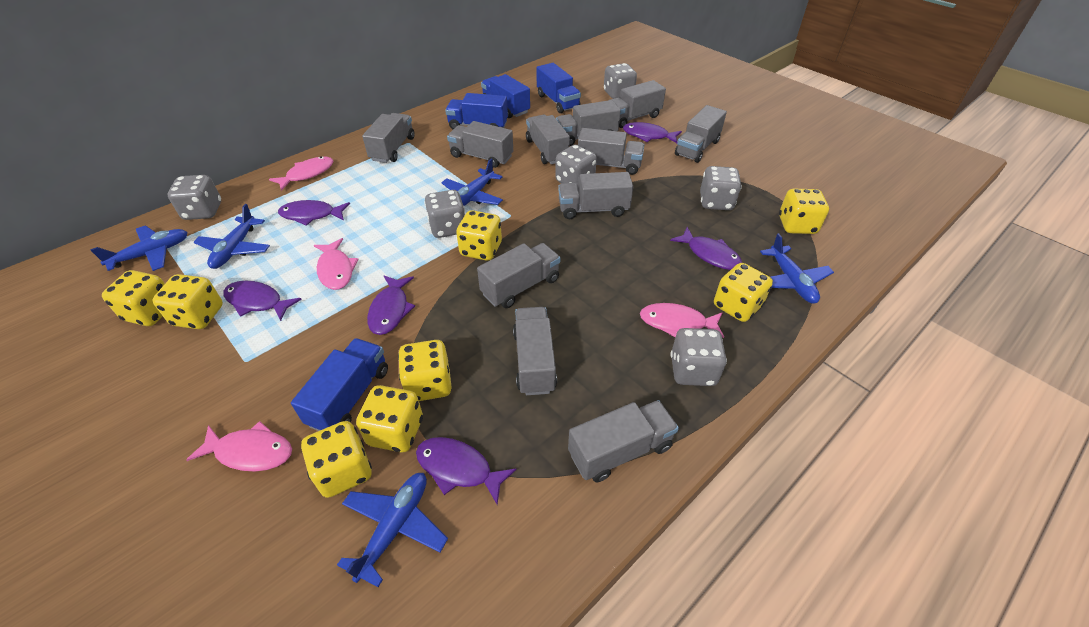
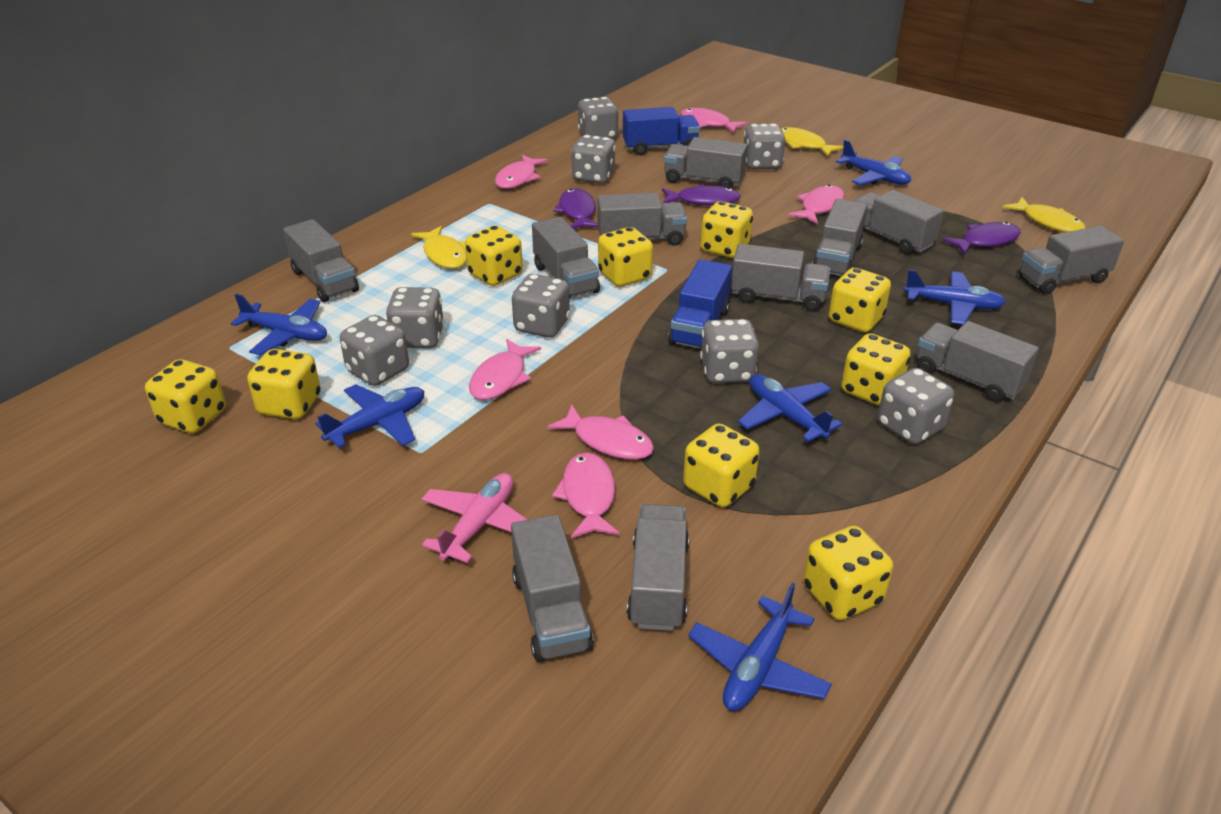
blue plane: [90,225,188,271] [194,204,270,269] [337,473,448,587] [441,159,503,206] [760,233,834,304] = 5 -> [231,294,327,355] [315,384,424,448] [688,583,832,711] [738,374,842,442] [836,140,911,185] [904,269,1006,325] = 6
blue truck: [291,338,388,431] [445,93,508,129] [481,74,530,118] [536,63,581,113] = 4 -> [623,107,700,155] [668,259,732,348] = 2
grey dice: [168,175,221,220] [424,190,465,238] [555,145,597,189] [604,63,637,99] [671,328,727,386] [700,166,742,210] = 6 -> [340,315,409,386] [386,287,444,348] [512,274,570,338] [571,135,616,184] [578,97,619,139] [700,319,759,383] [744,124,785,169] [878,368,954,444] = 8
pink fish: [186,421,292,472] [269,156,333,191] [314,238,358,290] [640,303,724,338] = 4 -> [469,339,541,400] [495,155,548,189] [547,405,654,460] [552,452,620,539] [681,108,747,133] [789,185,844,224] = 6
pink plane: none = 0 -> [421,473,528,563] = 1
purple fish: [223,281,302,321] [278,200,350,226] [367,276,415,335] [416,437,517,505] [623,122,682,143] [670,227,742,270] = 6 -> [553,188,598,229] [662,184,741,206] [942,222,1021,255] = 3
yellow dice: [102,270,165,326] [152,274,223,329] [301,421,372,498] [356,385,423,452] [398,340,452,401] [456,210,502,261] [714,263,773,322] [779,189,829,234] = 8 -> [145,359,226,433] [247,349,321,419] [465,226,523,286] [598,227,653,287] [683,423,760,507] [700,201,753,258] [803,526,893,620] [829,268,891,332] [841,333,910,406] = 9
yellow fish: none = 0 -> [411,226,467,269] [781,127,843,157] [1003,197,1085,232] = 3

